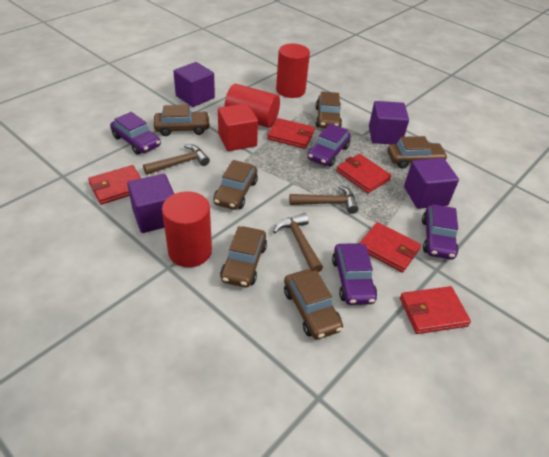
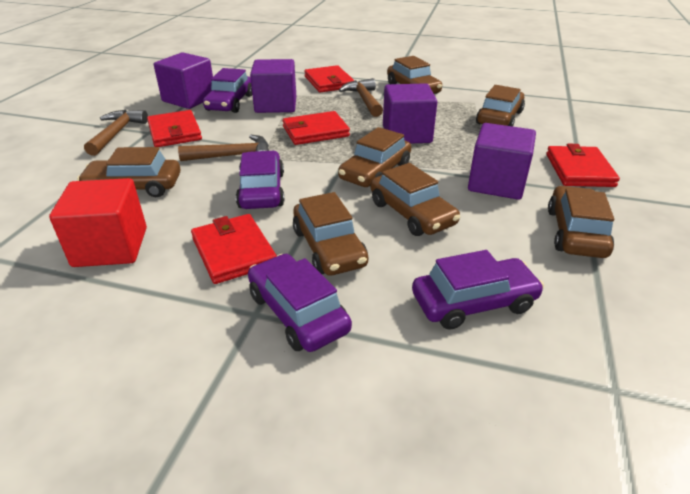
brown car: [154,105,210,136] [213,160,258,210] [220,226,267,287] [284,269,343,340] [315,92,342,128] [387,136,448,169] = 6 -> [77,147,180,197] [293,192,368,276] [338,127,411,187] [370,163,460,236] [387,56,442,94] [476,85,525,127] [548,186,614,258] = 7
red cylinder: [162,191,212,267] [224,84,280,128] [276,44,310,98] = 3 -> none = 0

